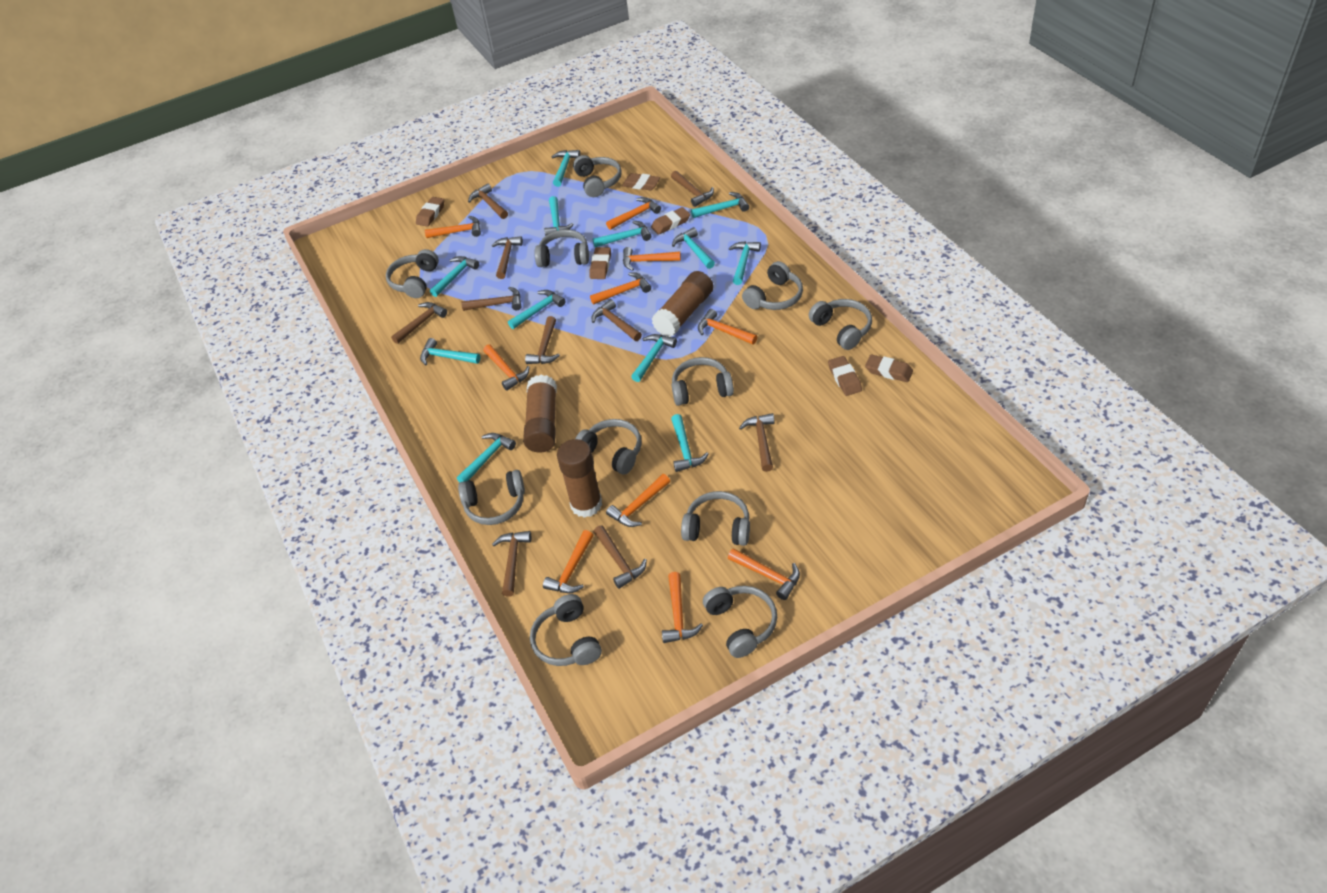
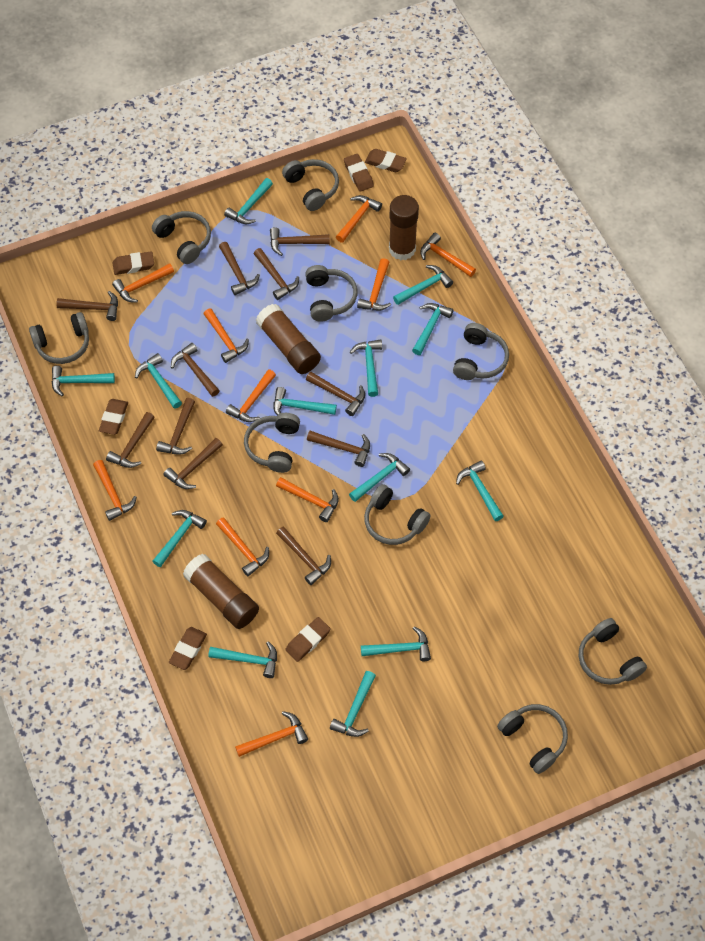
brown hammer: [391,302,447,344] [461,287,521,311] [468,183,508,219] [492,236,523,279] [492,531,531,597] [525,316,560,364] [592,299,642,341] [594,525,647,589] [671,171,714,207] [739,413,775,472] = 10 -> [57,291,118,321] [106,412,155,468] [156,398,195,455] [163,438,223,489] [171,343,220,397] [219,242,260,295] [254,248,299,300] [270,227,330,256] [276,526,331,585] [306,372,365,416] [307,431,370,467] = 11
grey headphones: [386,249,439,298] [458,470,525,525] [530,594,602,666] [535,229,589,267] [573,155,622,197] [575,419,642,475] [672,357,734,406] [681,491,750,546] [703,586,777,658] [742,261,803,310] [809,299,872,350] = 11 -> [29,312,89,364] [152,211,211,264] [244,413,300,473] [282,159,339,211] [305,265,357,321] [364,484,430,545] [453,323,509,380] [497,704,568,774] [579,618,647,685] = 9
turquoise hammer: [420,338,480,365] [430,256,479,297] [457,433,516,482] [508,290,566,329] [544,196,574,236] [552,150,580,187] [593,221,651,247] [631,334,677,382] [671,414,709,472] [672,227,715,269] [691,192,749,218] [729,241,761,285] = 12 -> [52,366,115,397] [135,353,182,409] [152,510,207,567] [208,642,277,678] [224,178,273,224] [273,387,337,416] [330,671,376,737] [349,453,410,502] [350,340,382,397] [361,627,431,661] [393,265,453,305] [412,303,454,355] [456,460,504,521] = 13

